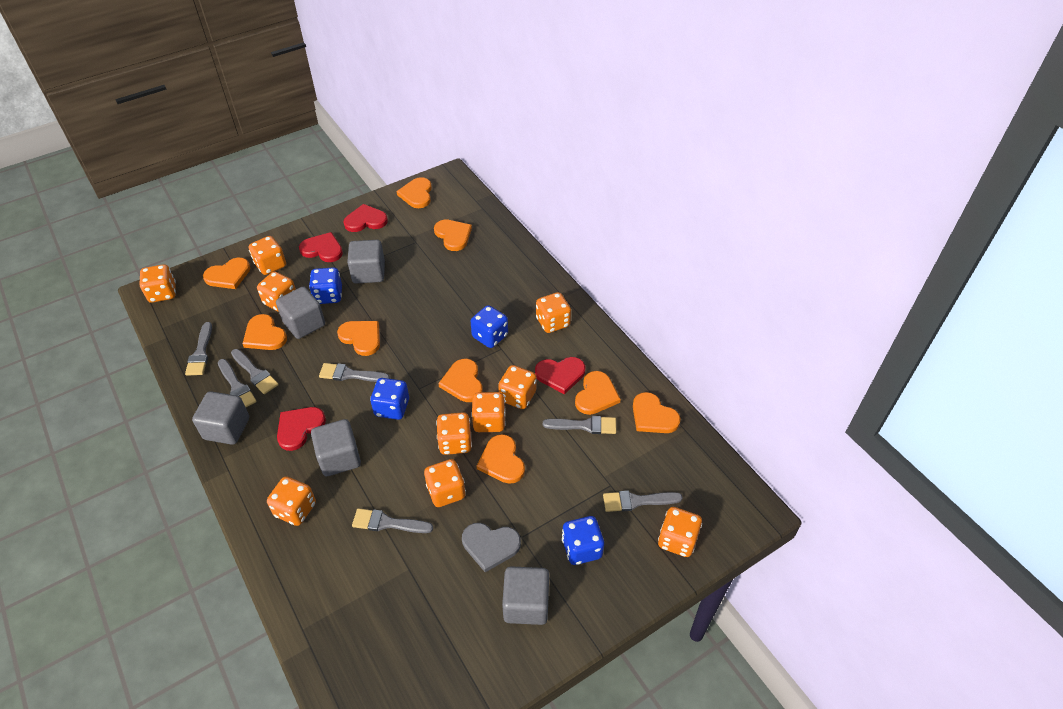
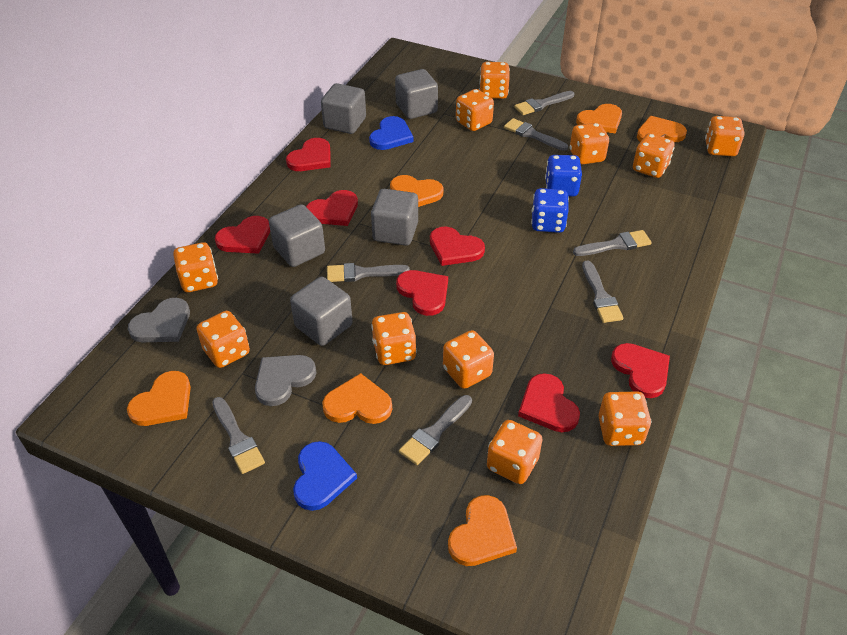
blue dice: [309,267,342,304] [370,378,409,420] [471,305,508,348] [562,516,604,565] = 4 -> [531,188,569,233] [545,155,582,197] = 2
blue heart: none = 0 -> [293,441,357,511] [369,116,414,150] = 2
grey heart: [462,523,521,572] = 1 -> [128,298,190,342] [255,355,316,406] = 2
orange dice: [140,264,176,303] [249,236,286,275] [257,271,296,312] [267,476,316,526] [424,459,466,507] [436,412,472,455] [471,392,506,432] [498,365,536,409] [536,292,571,333] [658,507,702,557] = 10 -> [173,242,218,292] [197,311,250,368] [371,312,417,365] [443,330,494,389] [456,89,494,131] [479,62,510,99] [487,420,543,484] [570,123,609,165] [599,391,651,446] [633,133,674,178] [705,116,744,156] = 11
orange heart: [203,257,250,289] [242,314,287,350] [337,321,380,356] [396,177,432,208] [434,220,472,251] [438,359,483,402] [477,434,525,484] [575,371,621,415] [633,392,681,433] = 9 -> [127,371,191,426] [322,373,392,424] [390,175,444,207] [448,495,517,566] [576,104,622,133] [637,116,687,142] = 6
red heart: [277,407,326,451] [299,232,343,262] [344,204,388,232] [535,357,585,394] = 4 -> [215,216,270,254] [286,138,331,171] [306,190,358,226] [396,270,448,316] [430,227,485,266] [518,373,580,432] [611,343,670,398] = 7

